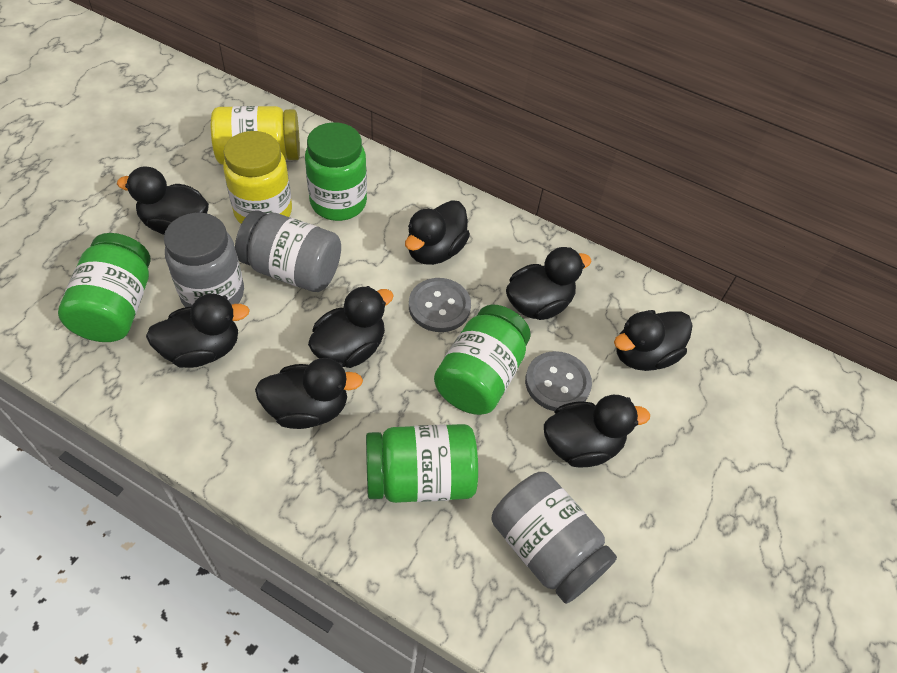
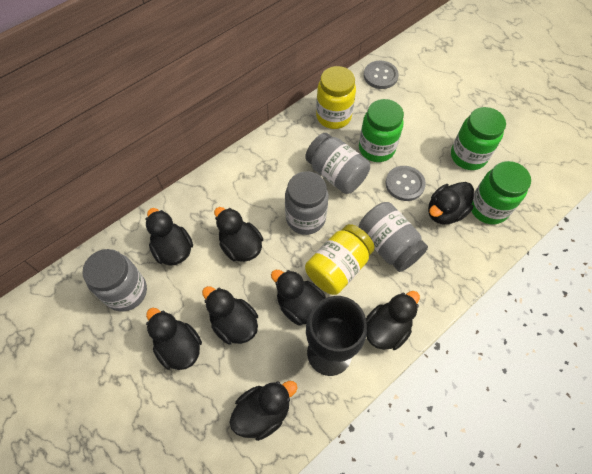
black goblet: none = 0 -> [306,296,367,376] = 1
green jar: [58,233,150,342] [305,122,367,221] [366,424,478,503] [434,305,531,415] = 4 -> [359,99,404,162] [451,107,506,170] [472,161,531,224] = 3
grey jar: [164,213,244,307] [235,211,341,292] [492,472,617,604] = 3 -> [82,249,147,311] [285,171,328,235] [305,133,370,194] [359,202,428,272] = 4

